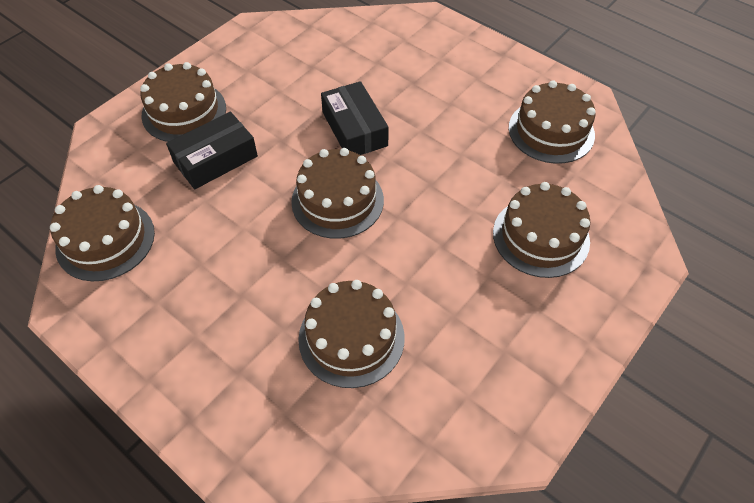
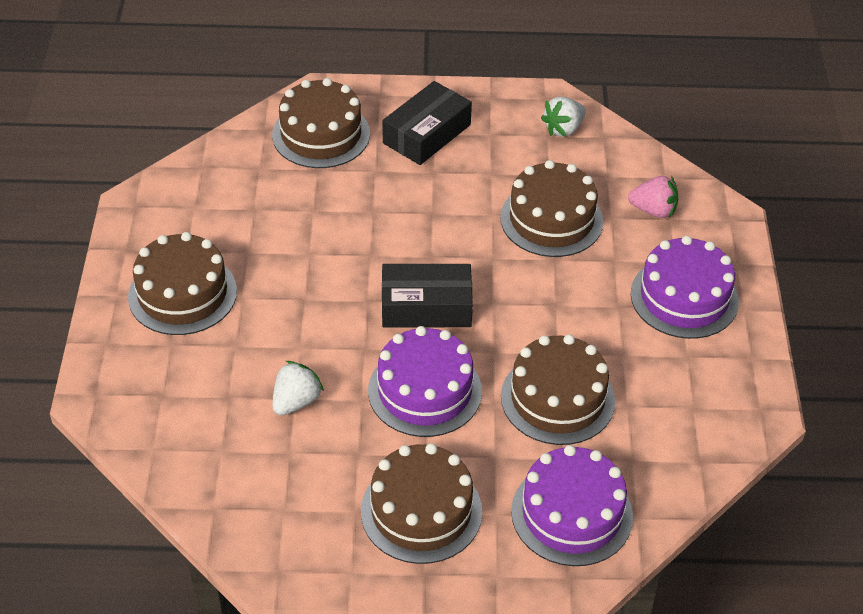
brown cake: [50,185,155,281] [140,62,226,142] [291,148,384,239] [298,280,405,388] [493,182,590,278] [509,80,596,164] = 6 -> [128,232,237,335] [272,78,370,168] [361,443,482,564] [500,160,603,257] [501,334,615,445] = 5
pink strawberry: none = 0 -> [628,176,679,218] = 1
purple cake: none = 0 -> [368,326,482,437] [511,445,633,566] [631,236,739,339] = 3
white strawberry: none = 0 -> [272,361,324,415] [541,97,586,137] = 2

